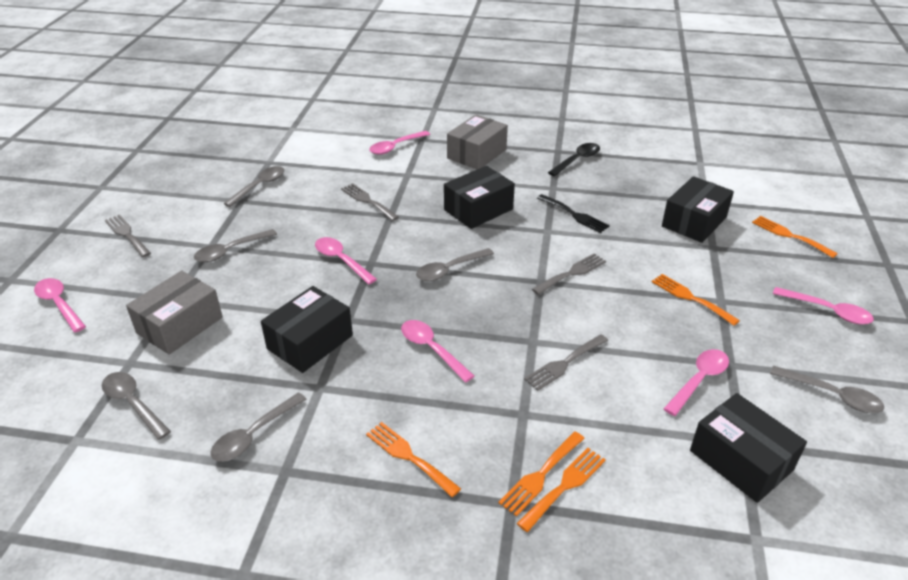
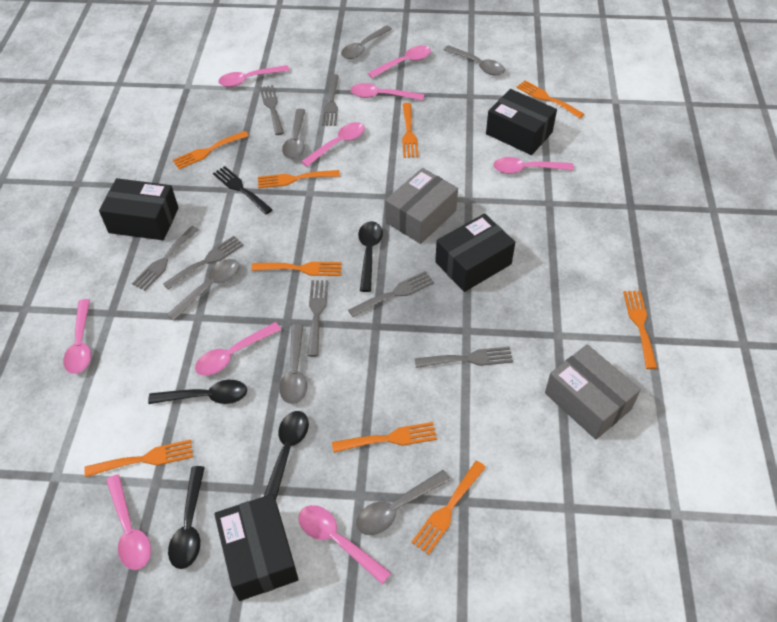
black spoon: [548,143,600,176] = 1 -> [148,380,247,404] [168,466,205,569] [264,411,309,499] [358,221,383,292] = 4
grey fork: [105,214,151,257] [341,183,399,221] [524,335,608,391] [532,253,606,295] = 4 -> [132,226,199,291] [163,236,244,290] [259,85,284,135] [307,280,328,357] [322,74,339,126] [348,271,434,317] [415,347,513,368] = 7
orange fork: [366,422,461,497] [499,432,585,517] [517,448,606,532] [652,274,740,326] [752,216,838,258] = 5 -> [84,439,193,477] [173,131,249,169] [251,262,342,276] [258,170,340,188] [332,422,437,453] [402,103,419,158] [411,461,486,555] [516,80,584,119] [623,291,657,369] = 9
pink spoon: [34,278,86,332] [315,237,377,284] [369,131,430,155] [401,320,474,383] [664,349,729,416] [773,287,874,324] = 6 -> [63,299,91,374] [106,474,151,570] [195,322,281,376] [218,65,290,87] [298,505,391,584] [301,122,365,167] [351,83,424,101] [368,46,431,78] [493,157,574,174] = 9

